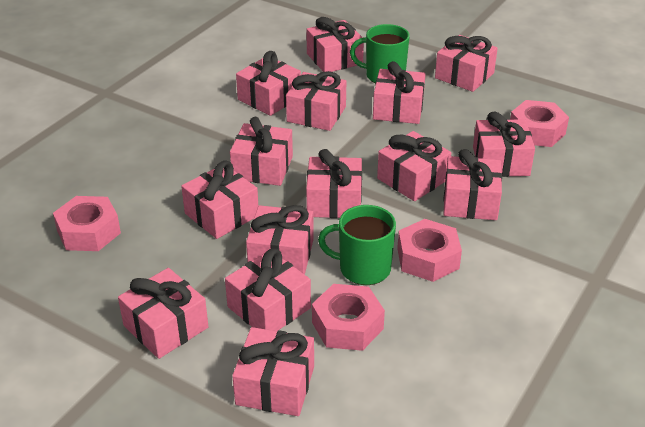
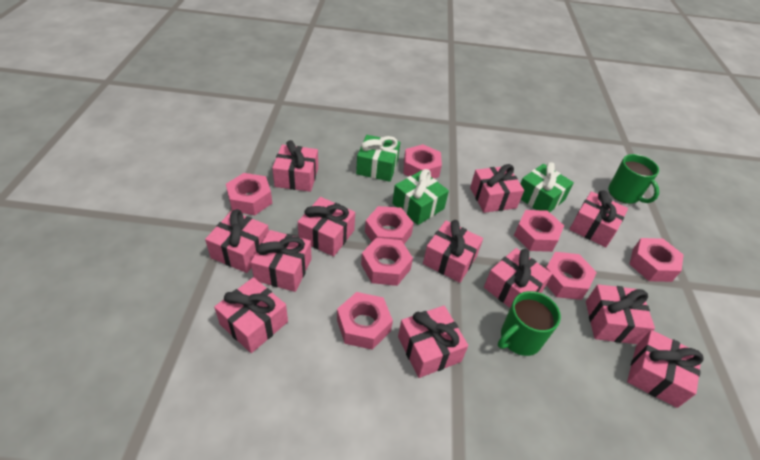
green gift: none = 0 -> [356,135,400,182] [392,169,449,225] [520,162,574,212] = 3
pink gift: [118,268,209,359] [181,161,258,239] [225,249,311,331] [230,117,293,186] [232,327,314,416] [236,51,301,116] [246,205,314,275] [286,71,346,131] [306,17,364,72] [306,149,362,218] [373,61,425,124] [377,131,451,201] [435,35,498,92] [443,149,502,220] [473,112,535,177] = 15 -> [205,209,269,273] [214,277,288,353] [251,230,312,292] [272,140,318,192] [298,197,355,257] [398,306,468,378] [423,220,483,283] [470,164,524,213] [484,248,552,308] [569,190,628,247] [586,284,655,344] [627,330,704,408] = 12
pink nut: [53,196,121,251] [312,284,385,351] [397,219,462,282] [510,100,569,147] = 4 -> [226,173,272,215] [337,292,393,350] [361,238,413,286] [365,206,414,244] [404,144,442,179] [514,210,564,252] [546,252,597,300] [630,238,683,282] = 8

